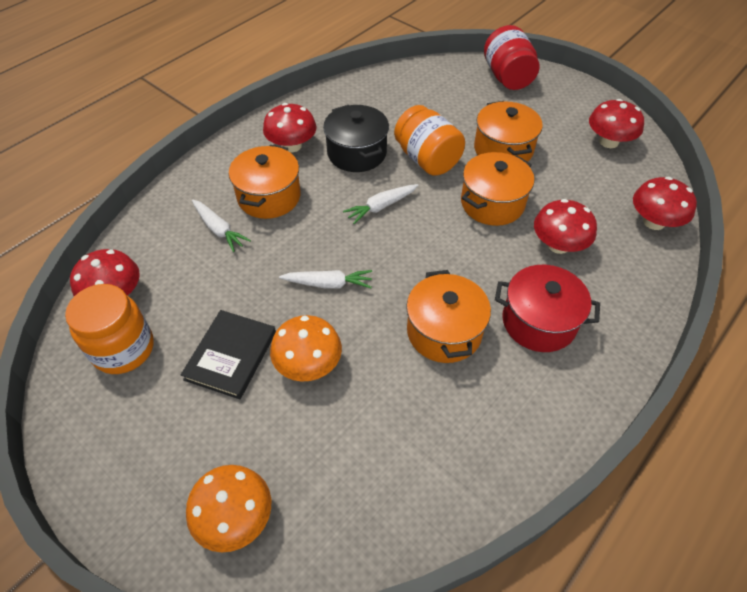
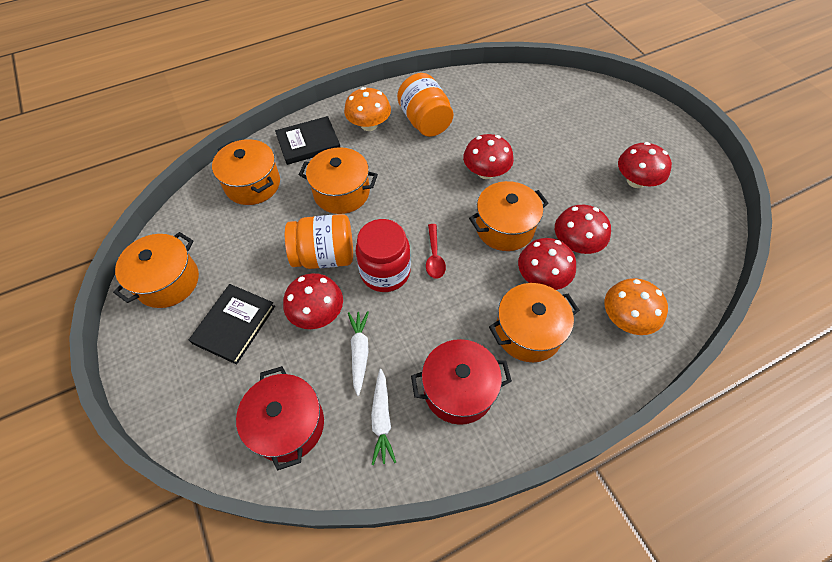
black book: [181,310,276,399] = 1 -> [189,284,275,364] [275,116,340,165] = 2
black pot: [323,105,389,172] = 1 -> none = 0
orange pot: [229,145,301,219] [406,270,491,363] [461,152,534,226] [474,101,543,162] = 4 -> [113,232,199,308] [212,139,280,205] [299,147,378,214] [469,181,548,251] [489,283,579,362] = 5
red pot: [495,265,600,352] = 1 -> [236,366,324,470] [411,339,512,425] = 2
red spoon: none = 0 -> [426,224,446,279] = 1
white carrot: [192,199,251,252] [279,270,372,288] [343,184,418,224] = 3 -> [348,311,369,396] [371,369,396,465] = 2

